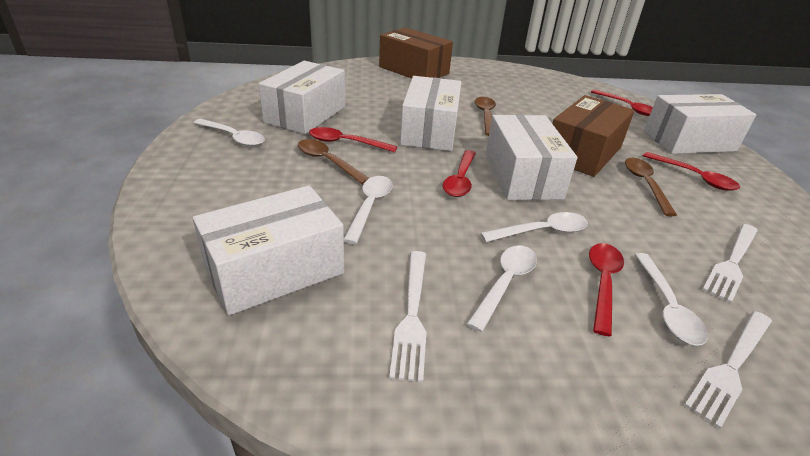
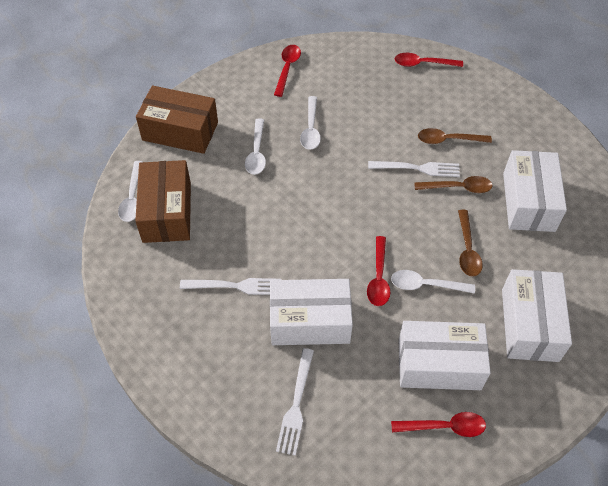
red spoon: [309,127,398,152] [443,150,476,197] [589,243,624,337] [591,90,653,116] [643,152,740,191] = 5 -> [274,45,301,97] [367,236,390,306] [391,412,486,437] [395,53,463,67] = 4
white box: [193,185,344,316] [258,61,345,134] [400,76,461,151] [486,115,578,200] [644,94,756,154] = 5 -> [270,279,353,345] [398,321,491,390] [502,269,572,362] [503,150,567,232] = 4
white spoon: [194,119,265,147] [344,176,393,244] [467,246,537,332] [481,212,588,242] [635,253,708,346] = 5 -> [118,161,143,222] [245,118,266,175] [300,96,321,150] [391,270,475,294] = 4

